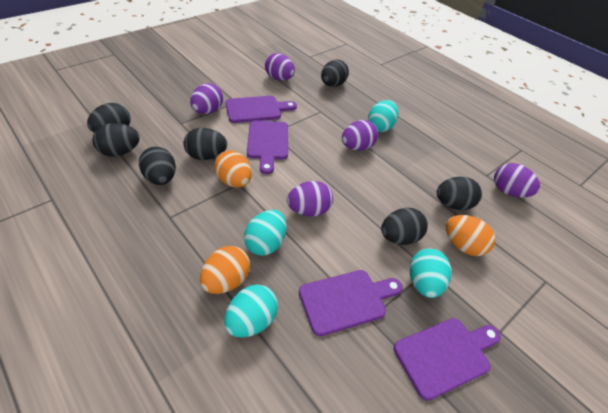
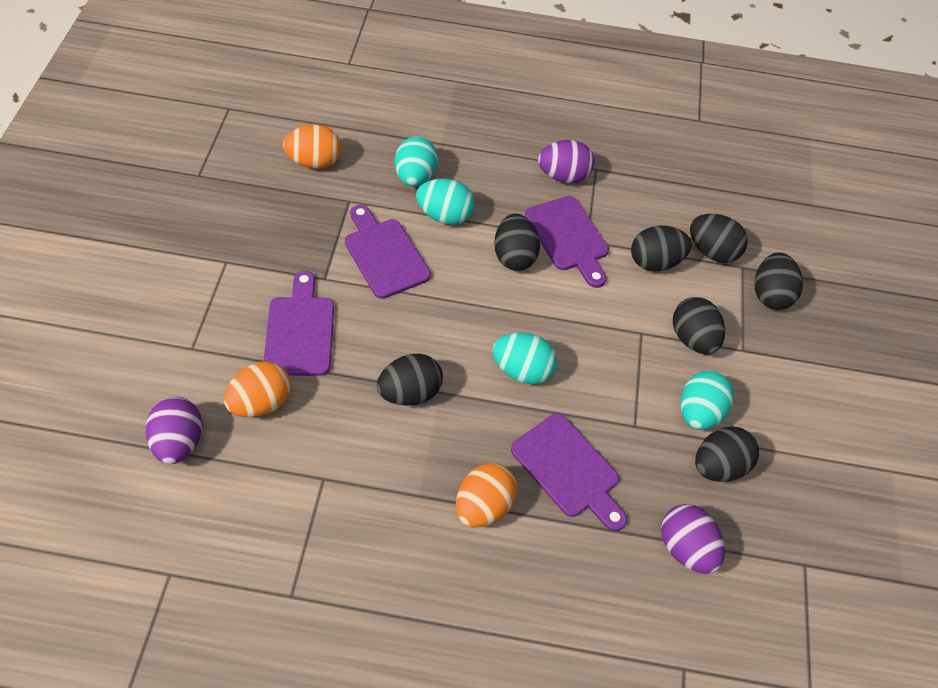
purple egg: [190,83,223,114] [265,53,295,81] [287,181,333,217] [342,120,378,151] [494,163,540,198] = 5 -> [146,397,202,464] [538,140,595,183] [661,504,725,574] = 3

